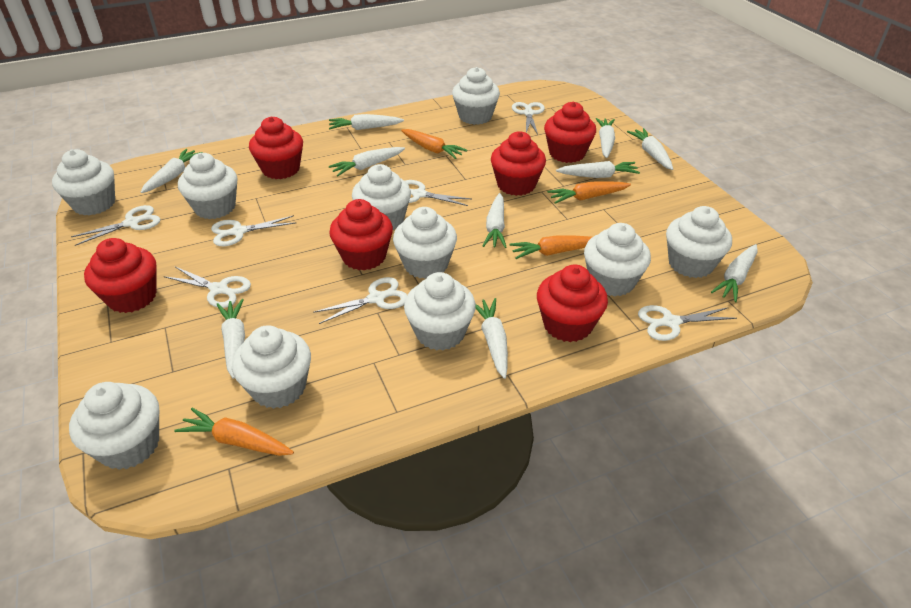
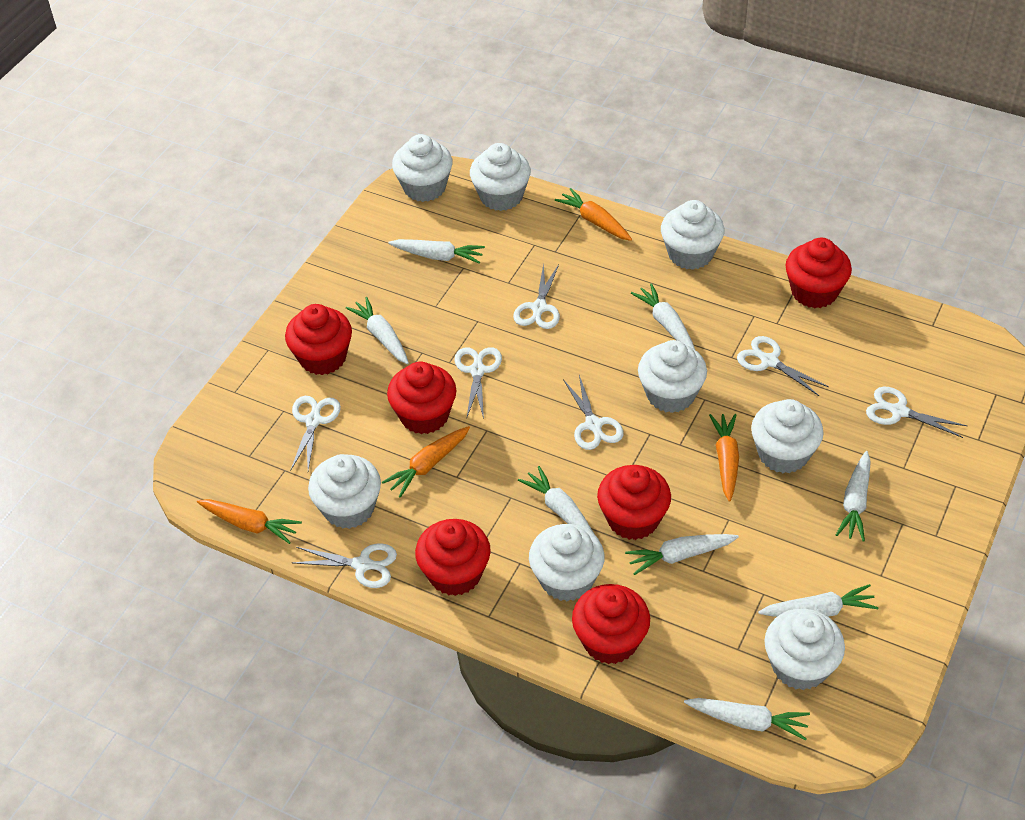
white carrot: [141,149,203,193] [216,299,245,379] [329,114,404,130] [329,147,405,176] [476,298,508,379] [483,193,507,248] [556,161,640,178] [596,118,615,158] [627,128,673,170] [711,244,758,302] = 10 -> [346,297,409,364] [388,239,485,264] [518,466,595,535] [625,534,739,575] [631,283,695,350] [684,698,810,741] [758,584,879,617] [836,451,871,541] = 8
white cupcake: [52,149,115,215] [69,382,159,470] [178,153,238,219] [232,325,311,409] [352,164,411,230] [393,207,457,279] [404,272,476,350] [452,67,500,125] [584,223,651,296] [666,206,732,278] = 10 -> [308,454,381,529] [392,134,453,202] [470,143,531,211] [529,524,605,601] [638,340,707,413] [661,200,725,270] [751,399,824,473] [764,609,845,690] = 8

